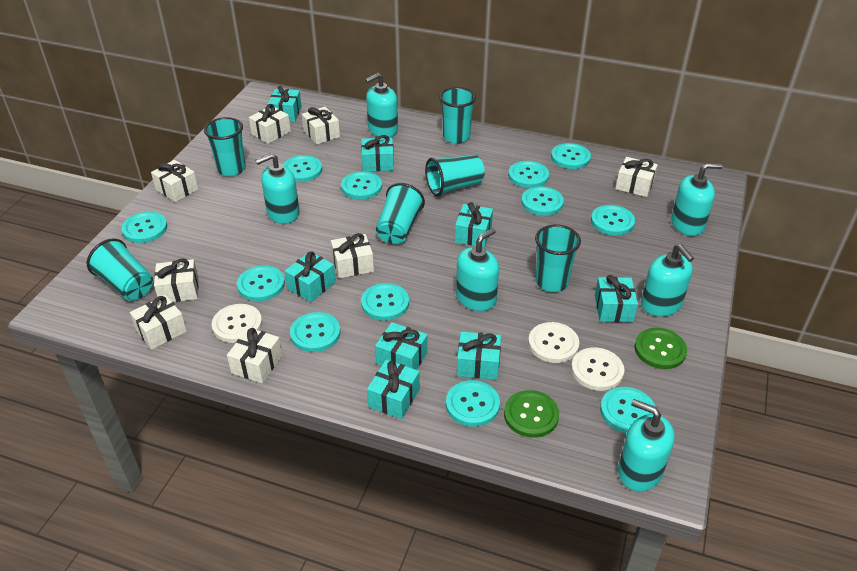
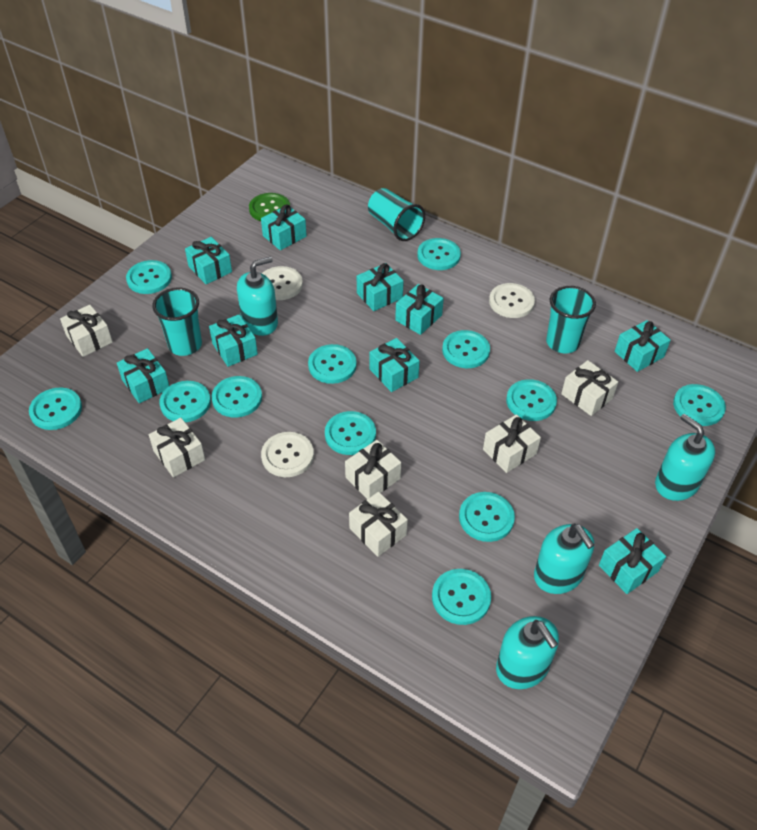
green button: [504,390,559,438] [634,328,687,369] = 2 -> [249,193,290,221] = 1
turquoise cup: [87,238,153,301] [204,117,246,176] [376,183,425,244] [425,155,485,196] [439,87,476,144] [535,225,581,292] = 6 -> [152,287,202,356] [368,188,425,241] [546,286,596,353] = 3
turquoise gift: [268,86,302,122] [285,252,336,302] [361,135,394,172] [367,360,420,419] [375,322,427,370] [455,202,493,248] [457,332,501,380] [595,275,638,322] = 8 -> [117,348,169,403] [185,237,232,284] [209,314,258,367] [261,205,307,250] [357,263,404,311] [369,338,420,392] [395,284,444,335] [599,528,666,594] [615,320,671,372] = 9
turquoise soap dispenser: [255,153,299,224] [365,73,398,137] [456,228,499,311] [618,399,675,491] [641,244,694,316] [671,163,723,236] = 6 -> [237,256,278,336] [496,616,559,689] [534,524,594,594] [655,414,715,501] = 4
white gift: [130,295,187,350] [151,160,198,202] [154,258,199,302] [227,328,282,383] [249,104,291,144] [302,107,340,145] [331,233,374,278] [615,157,658,197] = 8 -> [60,305,113,357] [149,418,205,477] [345,440,401,499] [349,492,408,557] [483,414,541,473] [561,360,618,416] = 6

